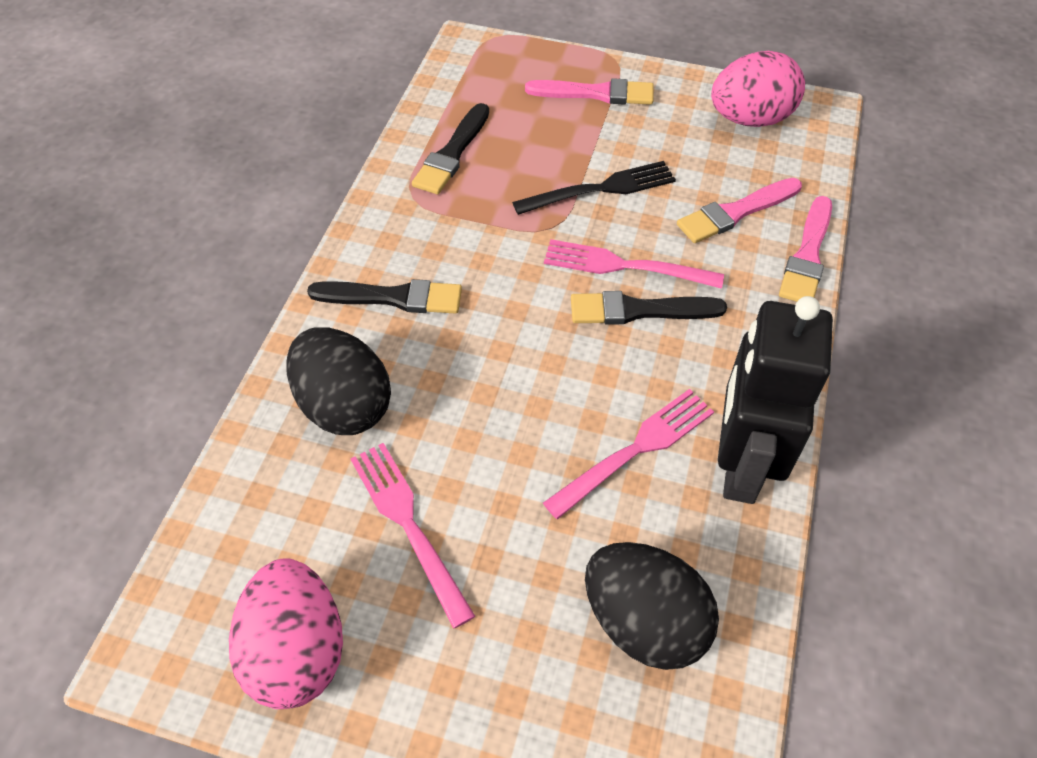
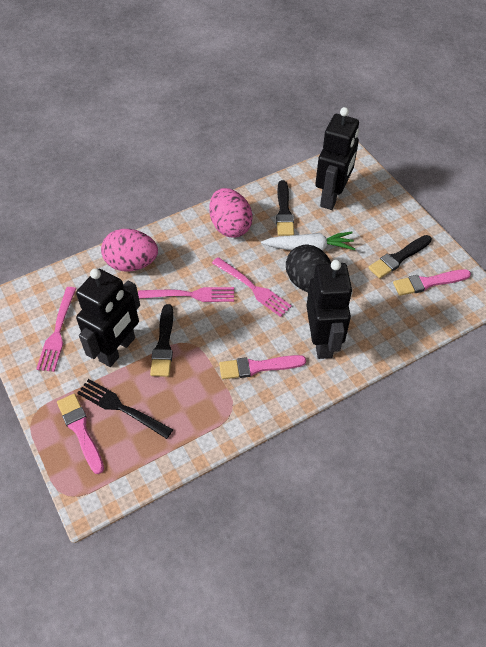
black egg: [286,327,391,435] [585,542,719,670] = 2 -> [286,244,331,292] = 1
black robot: [718,296,833,504] = 1 -> [76,268,140,367] [306,260,352,359] [315,107,359,210] = 3
white carrot: none = 0 -> [261,232,355,251] = 1

